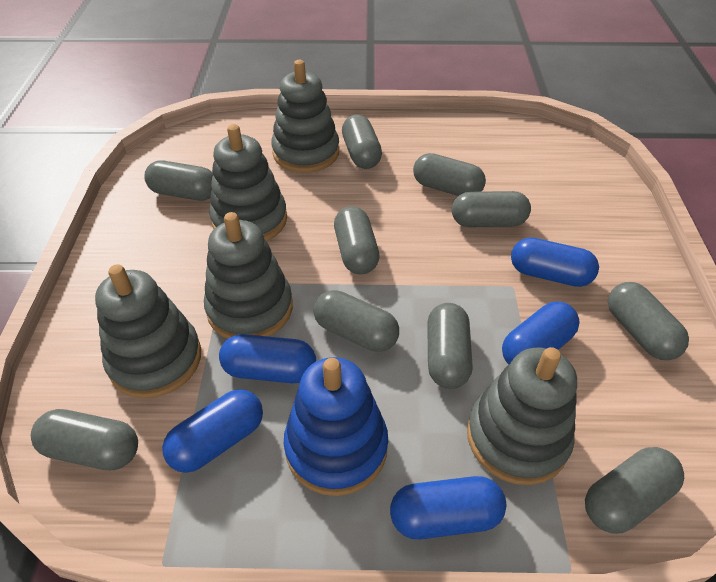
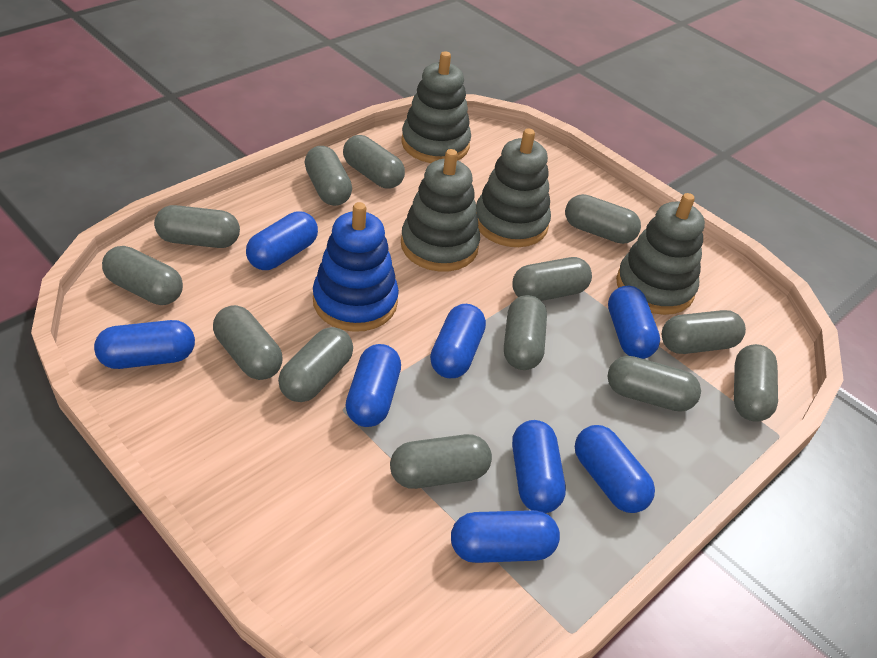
blue capsule: [162,389,263,473] [219,334,316,383] [390,476,506,539] [502,301,580,364] [511,238,599,287] = 5 -> [94,320,195,369] [246,211,318,270] [345,344,401,427] [430,304,486,378] [451,510,560,563] [512,420,566,513] [575,425,655,513] [608,286,660,359] = 8
grey capsule: [31,409,138,470] [144,160,213,201] [313,290,399,352] [334,206,380,274] [342,115,382,169] [413,153,486,196] [427,303,473,389] [452,191,531,227] [585,447,684,534] [608,282,689,360] = 10 -> [102,246,183,305] [154,205,240,248] [213,305,283,380] [278,327,353,402] [305,146,352,206] [343,135,405,189] [390,434,492,489] [504,295,547,370] [512,257,592,301] [565,194,641,244] [608,356,701,412] [662,310,746,354] [734,344,778,422] = 13
grey stacking toy: [95,264,201,398] [204,212,293,339] [209,124,287,241] [271,60,339,173] [467,347,577,485] = 5 -> [401,51,471,163] [401,149,480,272] [476,128,551,247] [616,193,705,315] = 4

